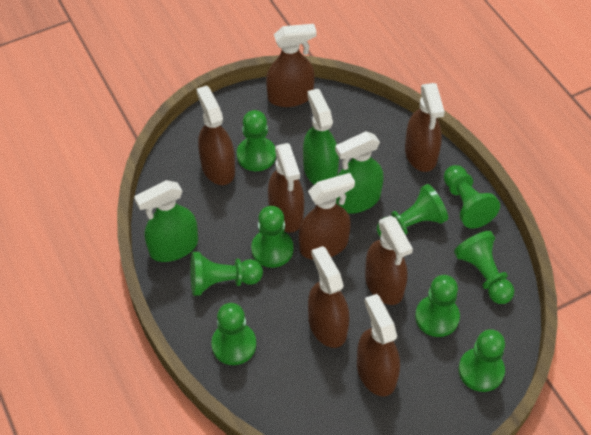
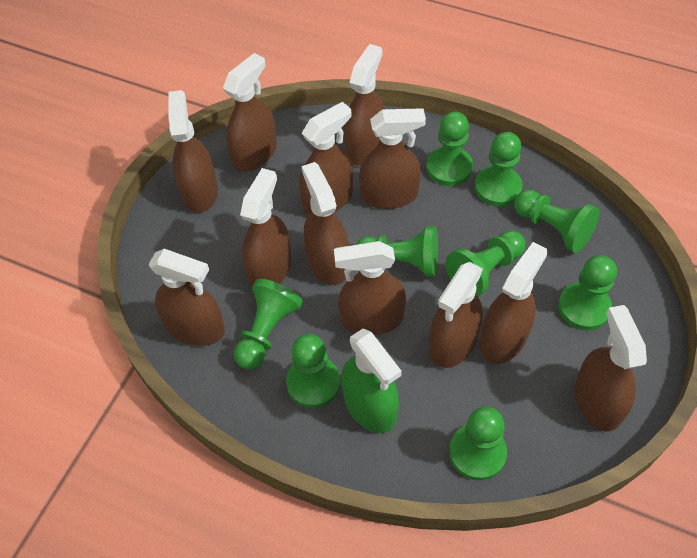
brown spray bottle: [196,86,235,185] [266,24,317,107] [268,143,304,232] [299,173,355,260] [308,246,349,348] [357,294,400,396] [365,216,413,305] [405,83,445,172] = 8 -> [149,249,225,346] [169,90,218,213] [223,53,277,172] [240,168,291,287] [299,102,353,215] [302,162,349,285] [334,241,406,335] [344,44,385,165] [359,108,426,209] [429,262,483,368] [480,242,547,364] [575,305,647,432] = 12
green spray bottle: [134,180,198,262] [303,89,339,185] [335,131,383,214] = 3 -> [341,329,402,433] = 1

